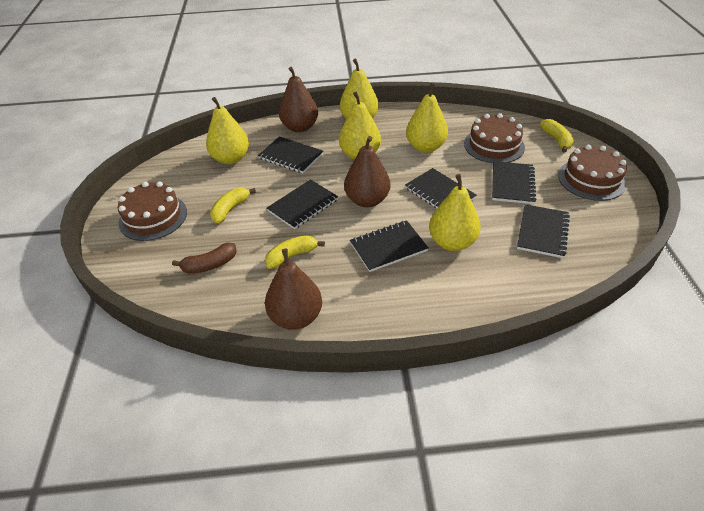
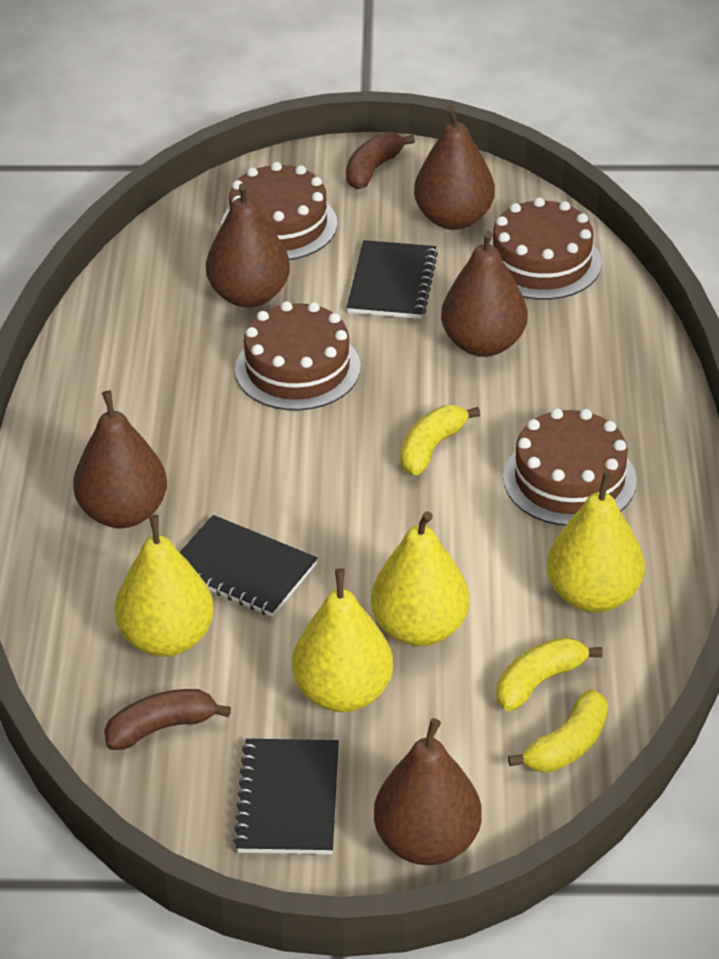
black notebook: [258,136,323,173] [267,179,338,229] [350,220,429,272] [405,168,476,208] [492,161,536,204] [517,204,570,258] = 6 -> [179,515,318,617] [233,739,339,854] [347,240,438,319] = 3
brown banana: [172,243,237,274] = 1 -> [104,689,231,750] [346,132,415,189] = 2
brown cake: [118,182,187,241] [464,113,525,163] [558,145,627,201] = 3 -> [221,162,337,260] [235,301,361,410] [489,197,602,300] [503,408,637,526] = 4
brown pear: [265,249,322,330] [279,67,318,132] [344,136,390,207] = 3 -> [73,390,167,528] [206,183,290,308] [374,718,482,865] [414,105,495,230] [441,230,527,357] = 5
yellow pear: [206,97,249,164] [339,92,381,160] [340,59,379,119] [406,83,448,153] [429,174,481,251] = 5 -> [114,515,214,657] [292,568,393,712] [371,511,470,646] [547,472,645,613] = 4

